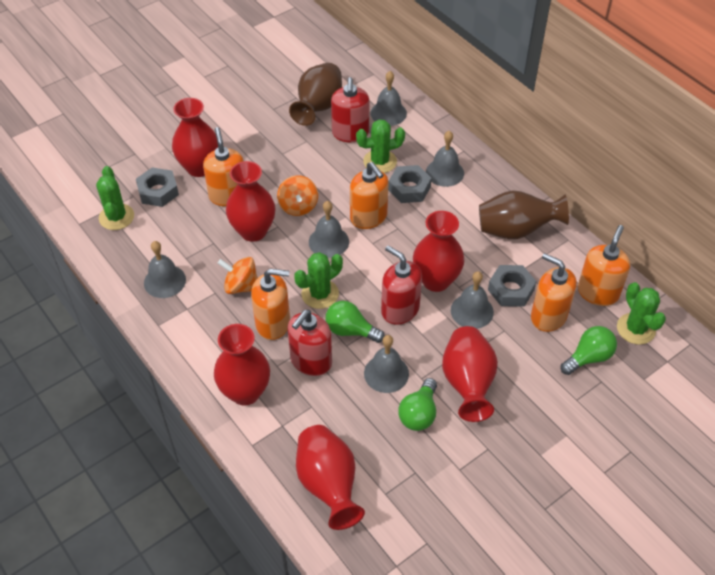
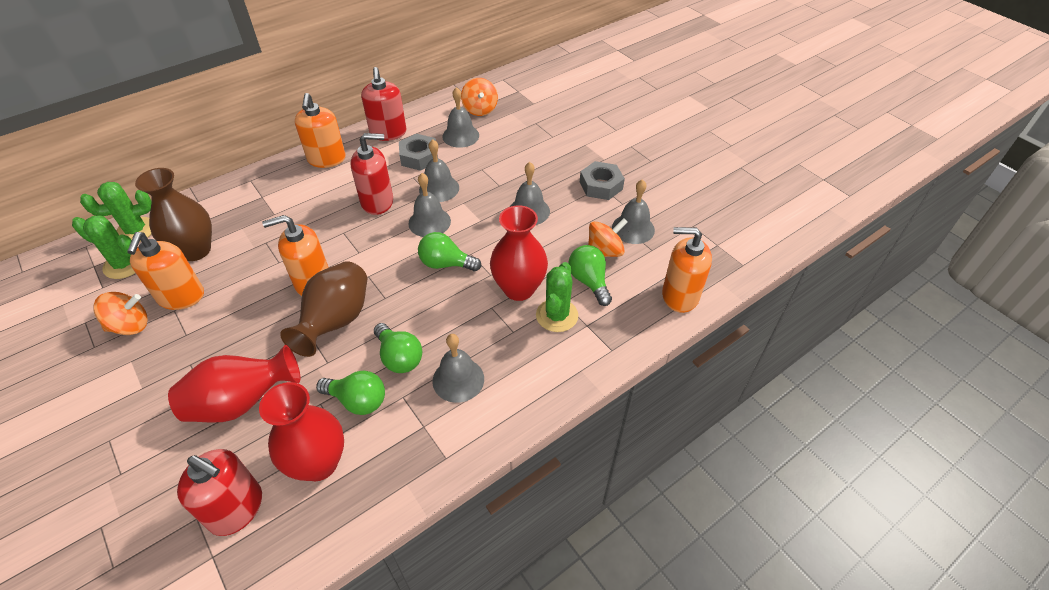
green cactus: [96,166,134,230] [294,252,343,309] [356,119,405,173] [617,282,666,345] = 4 -> [72,215,135,279] [80,182,152,242] [536,262,578,332] = 3
green light bulb: [325,301,385,343] [398,378,437,431] [561,326,617,375] = 3 -> [316,370,385,415] [374,323,422,373] [418,232,481,271] [568,245,612,306] = 4
grey nut: [136,167,179,207] [388,165,432,203] [488,265,537,307] = 3 -> [399,134,438,171] [580,161,625,200] = 2
orange soap dispenser: [203,127,244,206] [251,269,290,340] [350,162,389,229] [531,253,577,332] [578,225,630,306] = 5 -> [127,232,204,310] [262,215,329,296] [295,93,346,168] [662,227,712,313] = 4
orange spinning top: [218,257,258,294] [277,175,318,216] = 2 -> [93,292,148,335] [461,78,498,116] [588,218,628,257] = 3
red vase: [172,98,218,177] [214,324,270,405] [226,161,275,242] [296,425,365,530] [413,211,465,292] [442,326,498,422] = 6 -> [168,345,300,423] [259,382,344,481] [490,205,548,301] = 3

